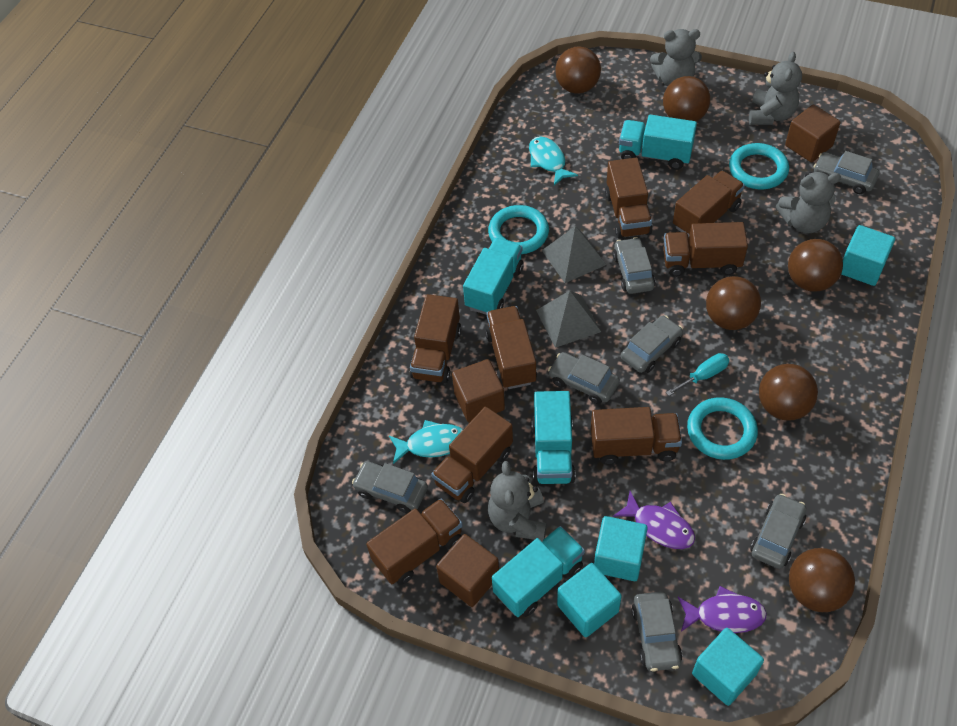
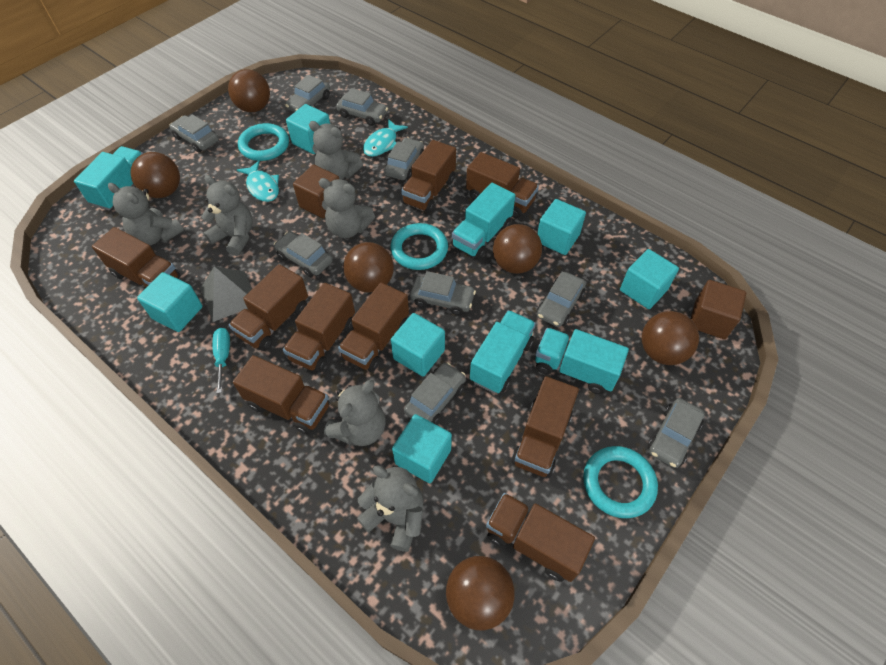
brown cube: [436,534,499,607] [452,359,505,423] [785,105,840,162] = 3 -> [293,165,339,219] [691,280,746,339] = 2
brown truck: [366,498,463,585] [410,294,461,383] [432,407,513,503] [485,306,537,389] [591,407,682,465] [605,158,653,239] [663,222,748,277] [673,171,745,237] = 8 -> [92,227,181,289] [229,264,308,351] [233,355,329,435] [283,283,355,372] [338,283,409,372] [401,140,456,213] [466,152,539,218] [486,493,595,582] [511,376,579,478] = 9
grey car: [352,461,428,513] [548,352,620,404] [613,237,655,294] [621,316,683,373] [631,591,682,671] [751,494,806,569] [814,151,880,194] = 7 -> [170,114,219,153] [274,231,333,277] [285,75,330,112] [336,88,388,126] [384,138,424,180] [404,362,466,424] [410,271,476,315] [537,271,586,327] [648,398,704,468] = 9
grey pyramid: [536,291,601,348] [542,226,606,283] = 2 -> [200,266,252,322] = 1
grey teddy bear: [488,461,547,541] [650,29,702,86] [749,52,802,125] [776,172,841,233] = 4 -> [108,183,184,245] [201,175,253,256] [309,121,363,180] [319,178,375,238] [324,380,386,446] [357,465,423,552] = 6
purple fish: [613,491,695,549] [678,586,767,633] = 2 -> none = 0
turquoise cube: [557,563,622,637] [594,516,648,581] [692,628,764,706] [841,225,895,286] = 4 -> [137,272,203,332] [286,104,330,154] [391,313,445,377] [392,414,452,483] [537,199,586,255] [620,249,679,309] = 6

